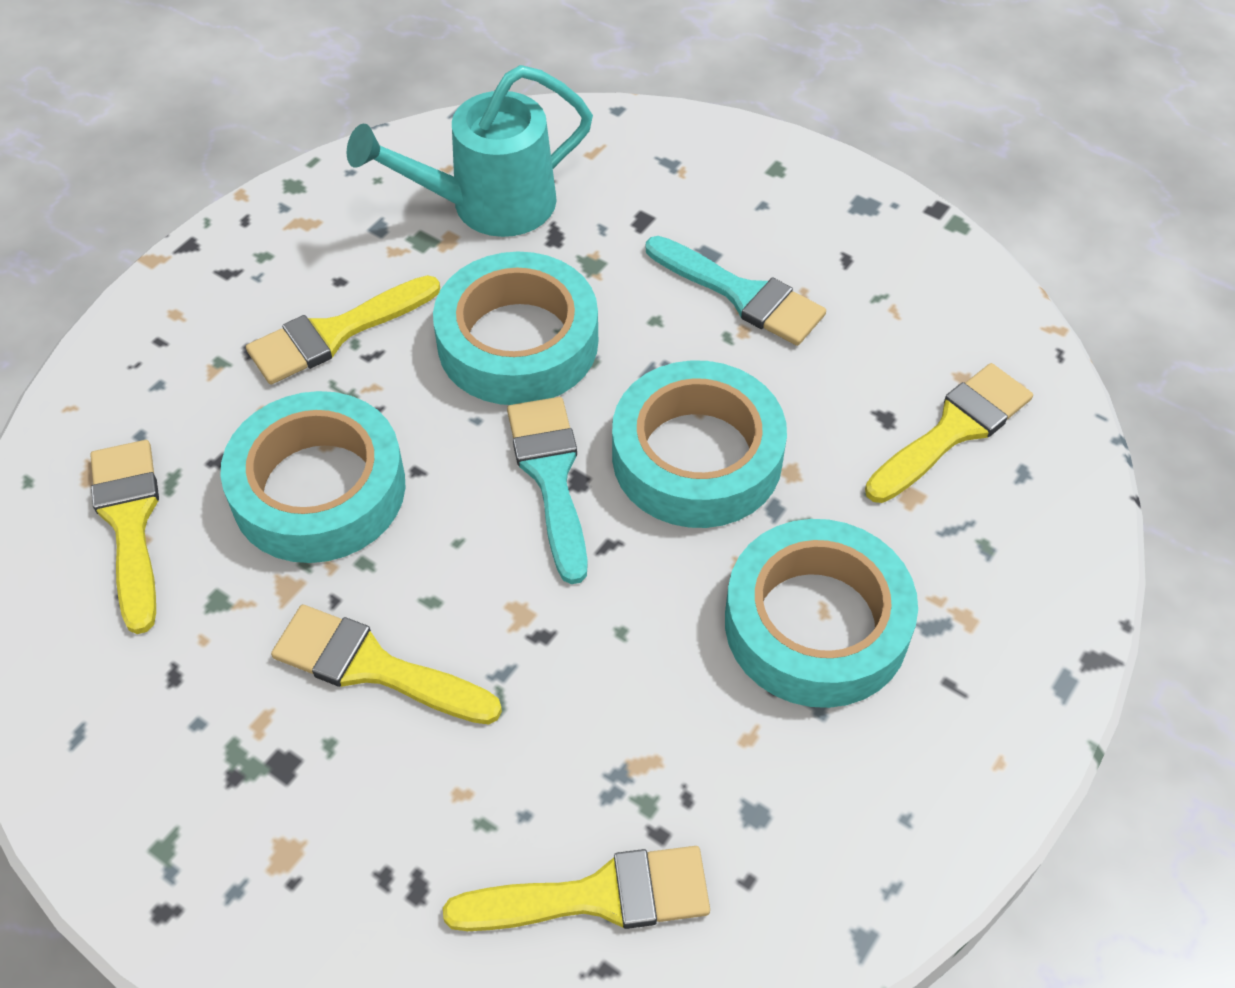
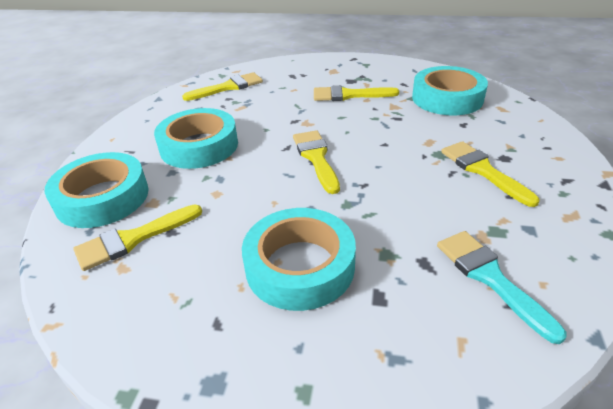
turquoise brush: [507,397,588,584] [646,236,826,346] = 2 -> [437,231,566,344] = 1
turquoise watering can: [347,65,593,237] = 1 -> none = 0

